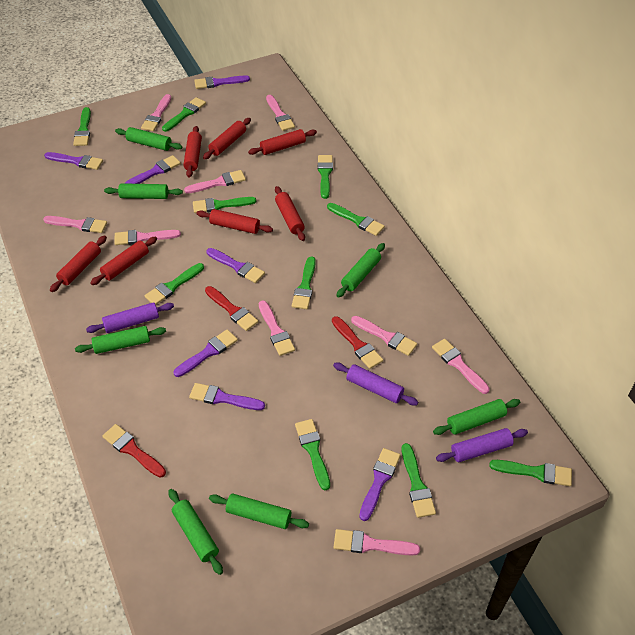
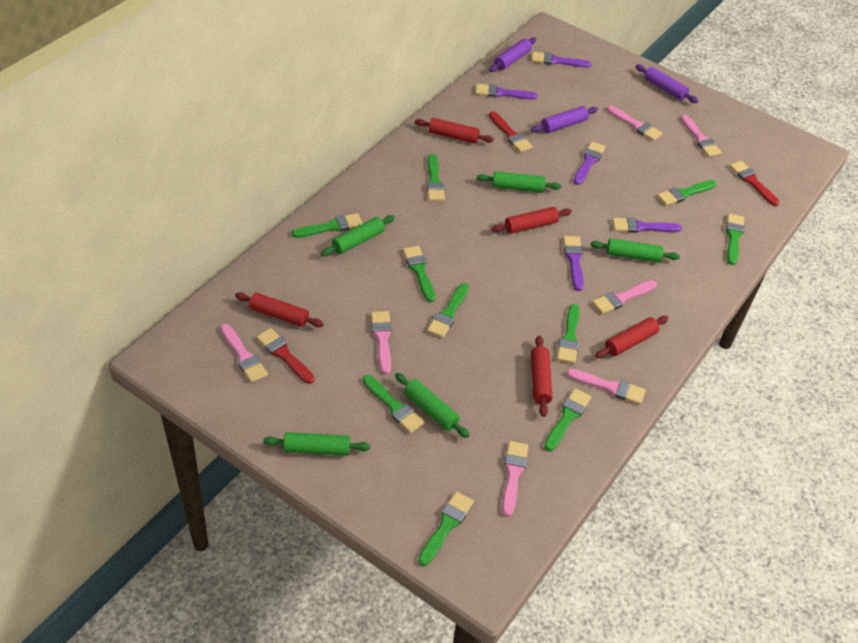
green rolling pin: [75,326,166,354] [104,183,183,199] [115,127,182,151] [169,489,223,575] [209,493,309,529] [336,243,385,298] [433,399,520,435] = 7 -> [263,432,370,456] [321,215,395,256] [395,373,470,438] [477,171,561,193] [590,238,680,263] = 5
pink brush: [43,216,107,233] [114,230,181,245] [141,94,171,131] [184,170,246,193] [259,300,295,356] [266,95,295,131] [334,529,420,555] [351,316,417,356] [432,339,490,394] = 9 -> [221,324,268,383] [371,311,392,374] [502,441,528,517] [566,369,646,405] [592,280,657,314] [607,106,662,141] [681,115,722,157] = 7
purple brush: [44,152,103,170] [125,155,181,184] [174,329,238,377] [189,383,265,410] [194,75,250,89] [206,248,265,283] [359,448,401,521] = 7 -> [475,84,538,99] [531,52,591,68] [563,236,584,291] [573,142,606,185] [612,217,682,233] = 5
red rolling pin: [50,236,107,292] [90,236,157,285] [183,126,202,178] [197,209,273,234] [203,118,251,159] [248,129,317,155] [275,186,305,241] = 7 -> [235,292,324,327] [415,118,494,144] [491,207,572,234] [531,336,552,417] [595,316,669,358] = 5

